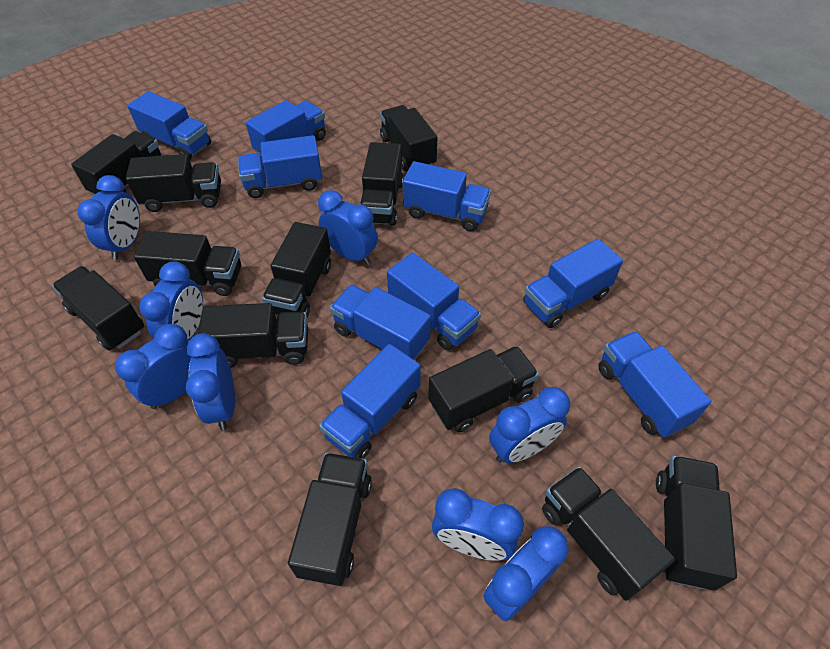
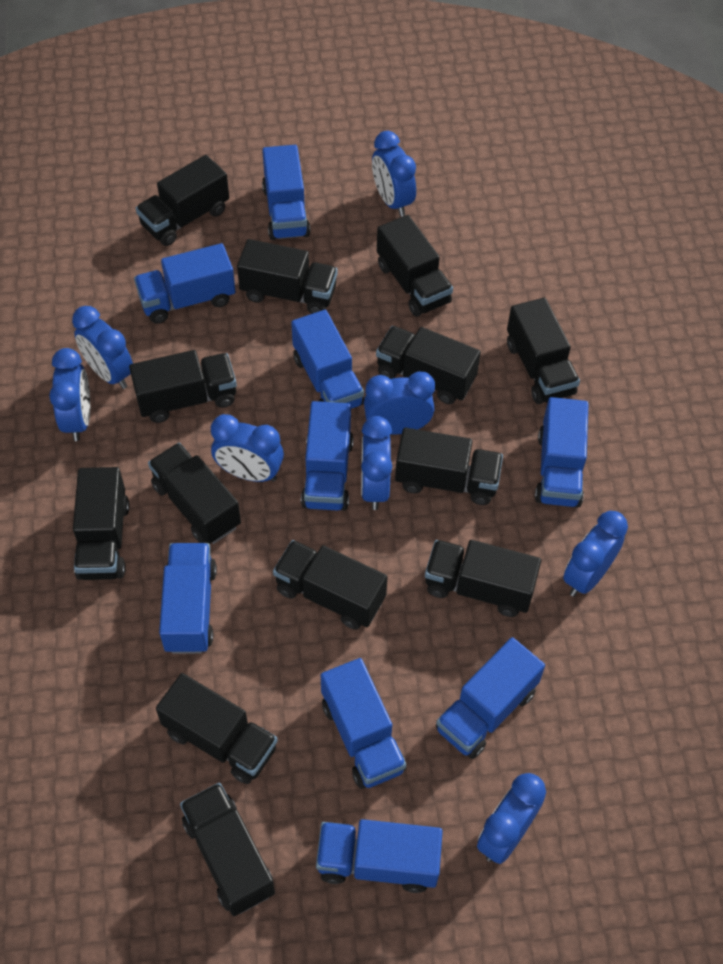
black truck: [52,266,144,351] [71,131,161,196] [126,154,221,212] [134,231,241,296] [198,303,308,368] [262,222,331,317] [288,453,372,586] [360,142,404,226] [380,105,437,172] [428,346,539,432] [542,466,675,601] [656,456,737,590] = 12 -> [73,467,130,580] [129,350,237,423] [136,155,229,246] [148,443,241,544] [156,673,278,784] [180,783,275,916] [237,239,338,314] [273,540,388,630] [376,326,481,404] [377,215,453,317] [395,428,503,505] [425,540,541,617] [507,298,580,404] = 13

